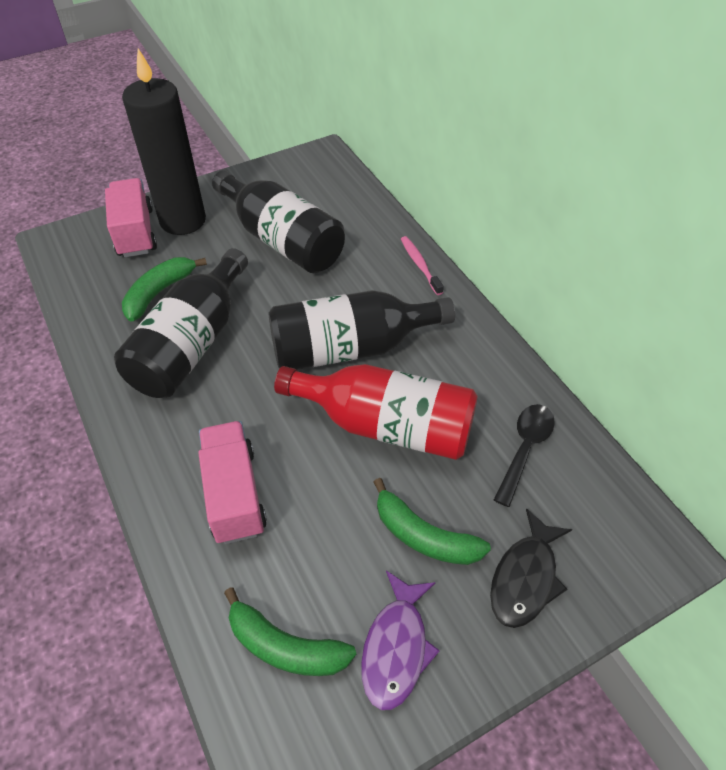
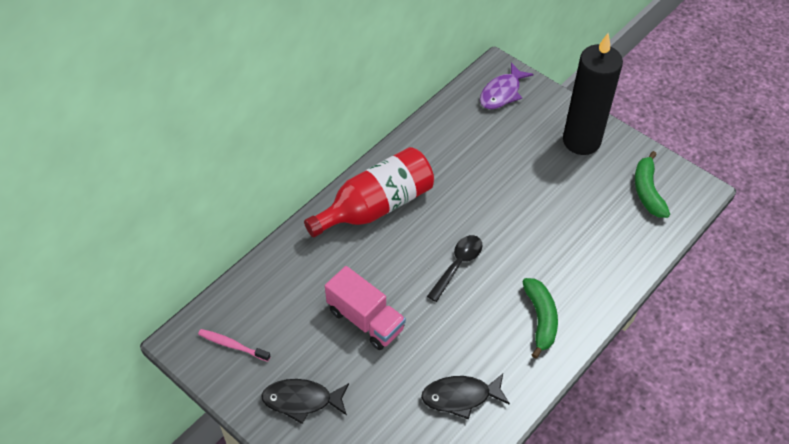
black bottle: [114,248,248,398] [212,170,345,273] [268,290,455,370] = 3 -> none = 0
black fish: [490,508,572,628] = 1 -> [261,379,349,424] [421,374,510,420] = 2
green banana: [122,257,207,322] [224,587,356,676] [374,478,491,565] = 3 -> [522,278,558,359] [635,151,670,218] = 2
pink truck: [105,178,157,257] [198,421,267,544] = 2 -> [325,266,406,350] = 1

